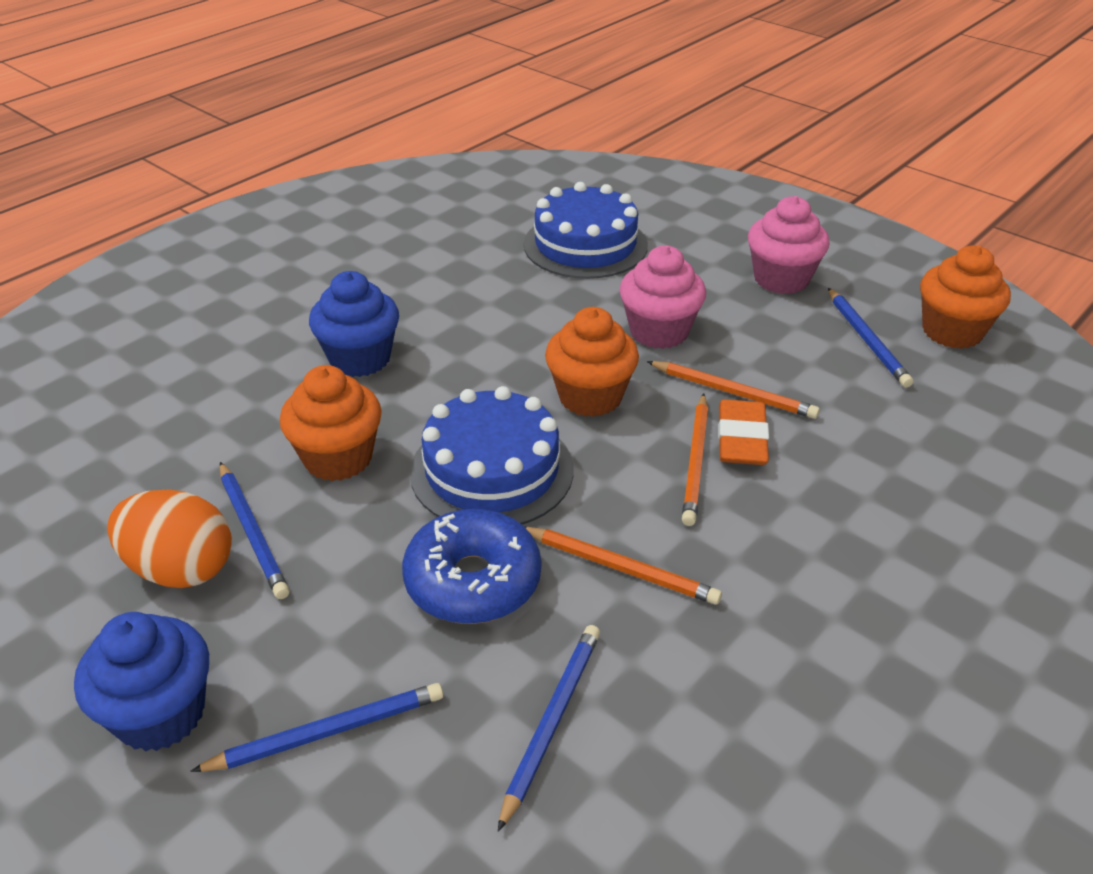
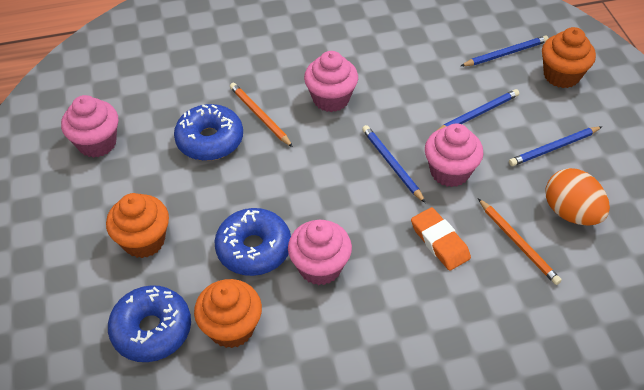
blue cake: [410,386,574,525] [524,182,648,279] = 2 -> none = 0
blue cupcake: [74,612,209,752] [309,271,399,377] = 2 -> none = 0
blue donut: [402,509,541,624] = 1 -> [108,285,191,362] [174,104,243,161] [214,208,291,276] = 3
orange pencil: [525,527,722,604] [647,361,820,419] [682,393,708,526] = 3 -> [230,83,293,147] [478,198,562,285] = 2
pink cupcake: [619,246,706,349] [748,196,830,294] = 2 -> [61,95,118,158] [288,220,352,285] [304,51,358,112] [425,124,484,187] = 4

